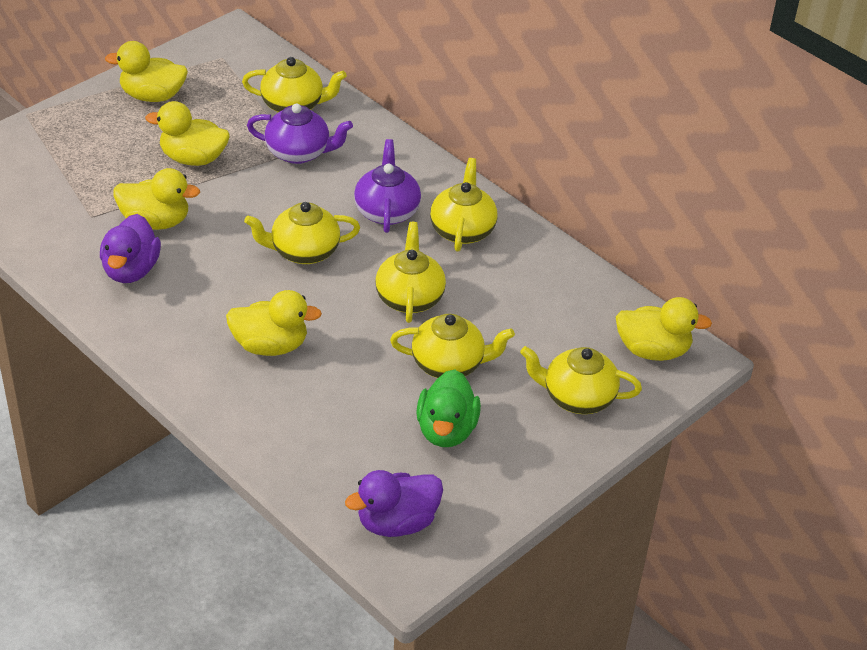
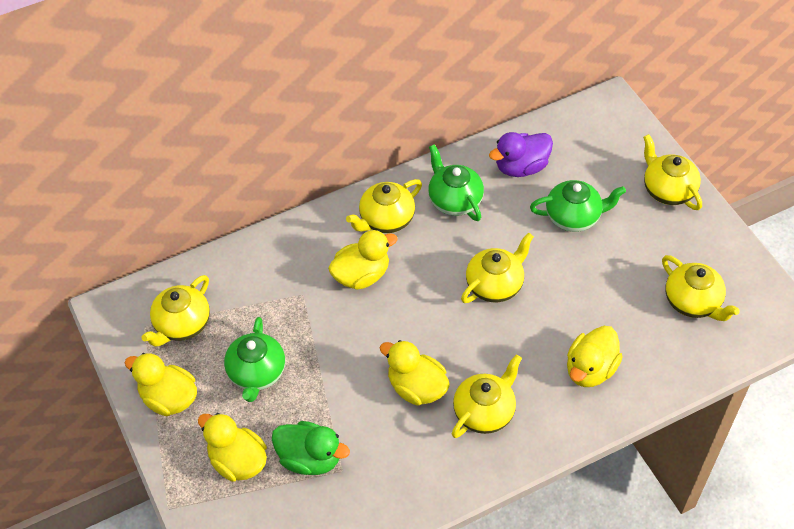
green teapot: none = 0 -> [224,317,285,402] [428,144,484,221] [530,180,626,232] = 3
purple duck: [100,214,161,283] [345,470,443,537] = 2 -> [489,132,553,177] = 1
purple teapot: [247,104,353,164] [354,139,421,233] = 2 -> none = 0

